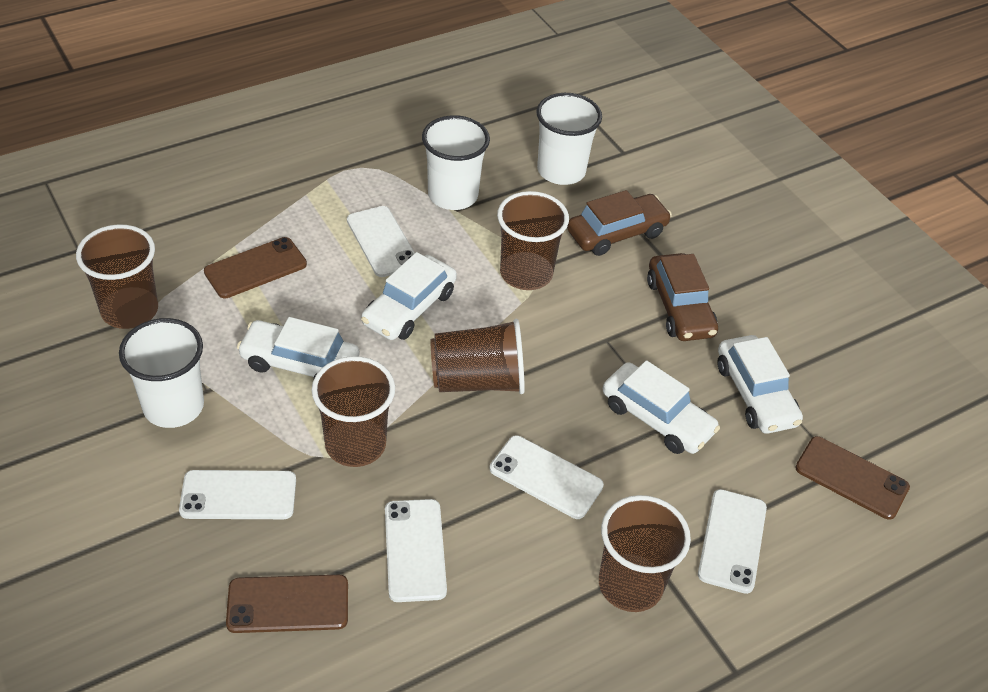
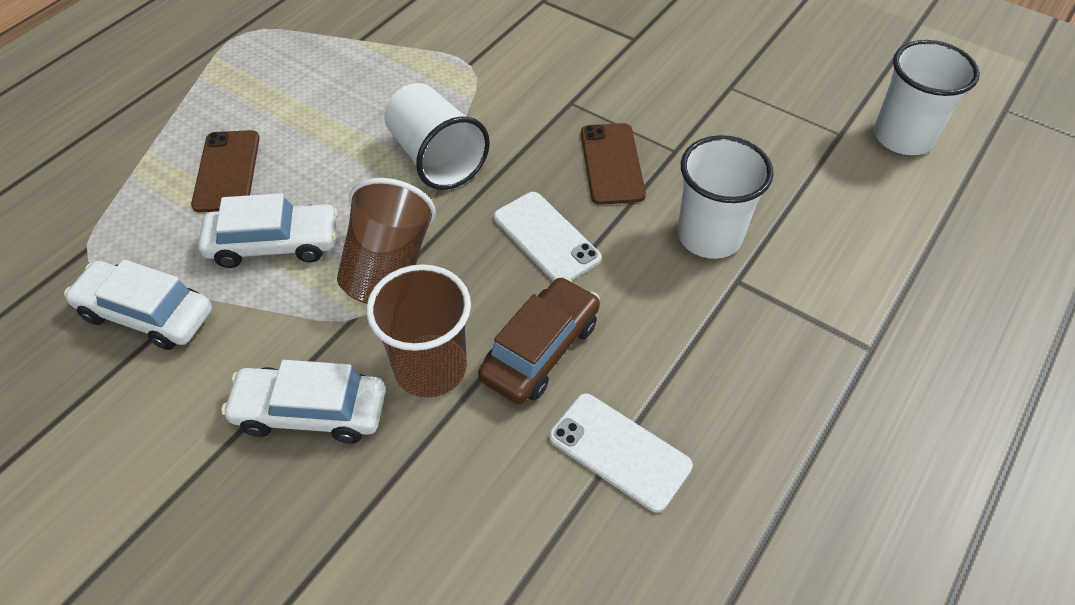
brown car: [567,190,672,256] [647,253,718,341] = 2 -> [478,277,600,404] = 1
brown cup: [76,224,158,329] [311,356,395,467] [430,319,525,394] [497,191,569,290] [599,495,691,612] = 5 -> [337,178,436,304] [366,264,471,398] = 2
brown phone: [204,237,307,298] [226,575,348,633] [795,436,910,520] = 3 -> [191,130,260,213] [581,123,646,205] = 2
white car: [237,317,359,378] [361,252,457,340] [603,360,720,454] [717,335,803,433] = 4 -> [64,260,212,350] [198,193,338,268] [221,360,385,444] = 3
white phone: [179,470,296,519] [347,206,415,277] [385,499,447,602] [490,435,604,519] [698,489,767,594] = 5 -> [494,192,601,281] [549,393,693,513] = 2

